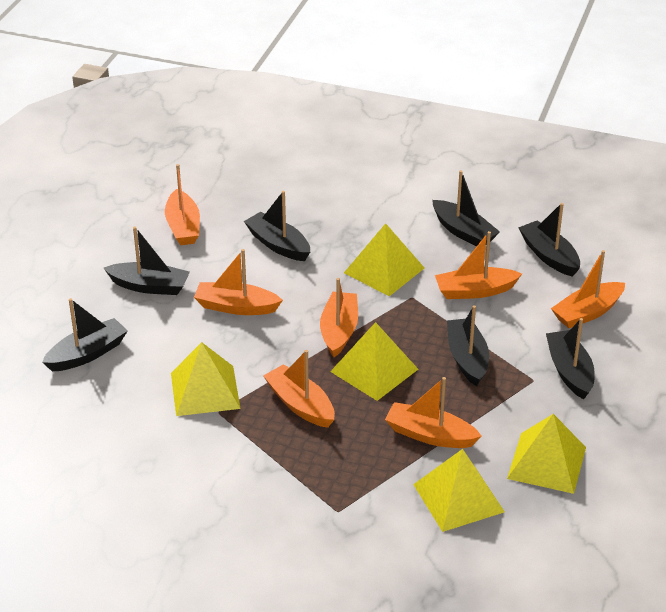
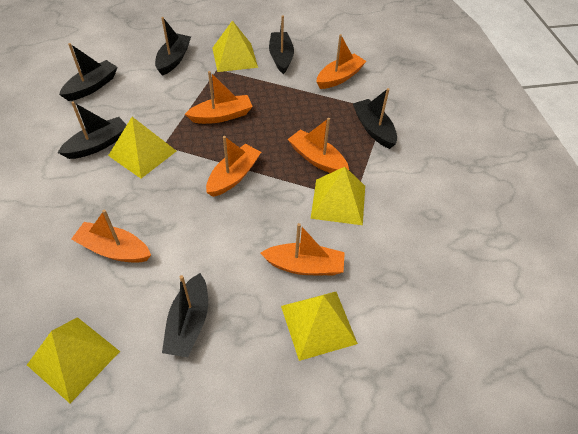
black boat: [42,298,128,371] [104,227,190,295] [244,191,310,261] [432,170,500,247] [447,305,489,386] [518,203,580,277] [546,318,595,399] = 7 -> [58,101,126,159] [59,43,118,101] [155,17,191,76] [162,273,208,357] [269,15,294,74] [353,88,397,149] = 6
orange boat: [165,164,200,245] [194,249,283,315] [263,350,335,428] [320,278,358,357] [385,377,482,448] [435,231,522,299] [551,250,625,328] = 7 -> [71,210,151,263] [185,71,253,124] [206,136,261,197] [261,223,345,275] [288,118,349,173] [316,34,366,89] = 6

